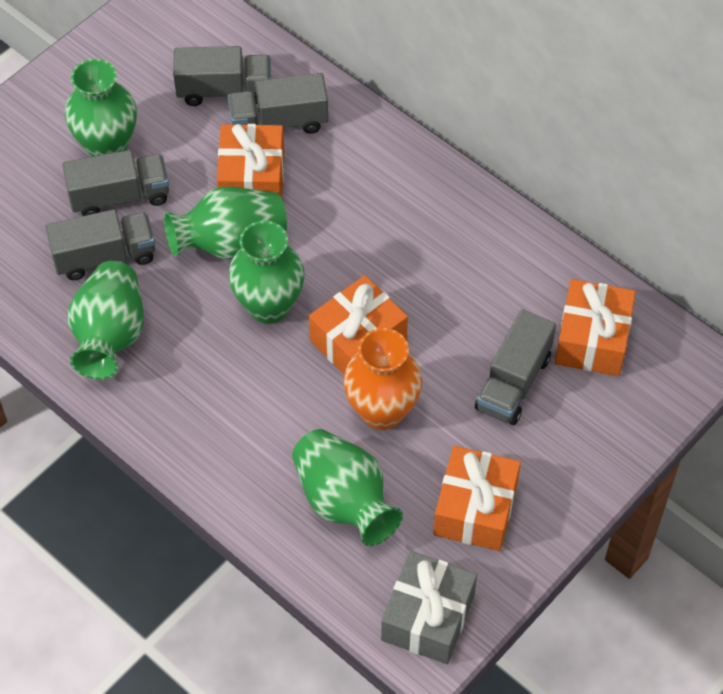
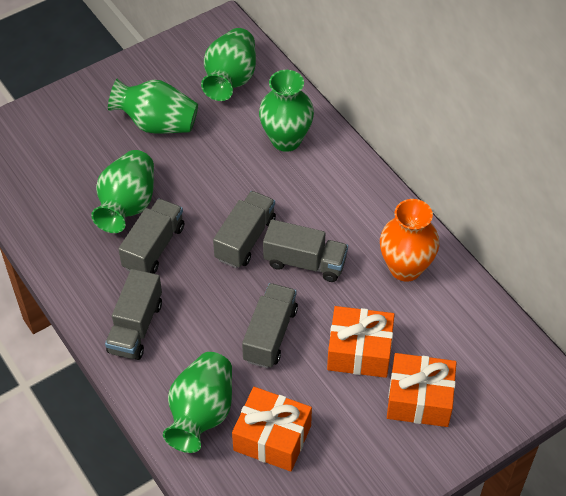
grey gift: [381,551,477,664] = 1 -> none = 0
orange gift: [217,124,284,198] [309,275,408,374] [433,446,521,551] [555,279,636,376] = 4 -> [232,387,312,472] [327,306,395,378] [387,353,457,427] = 3

